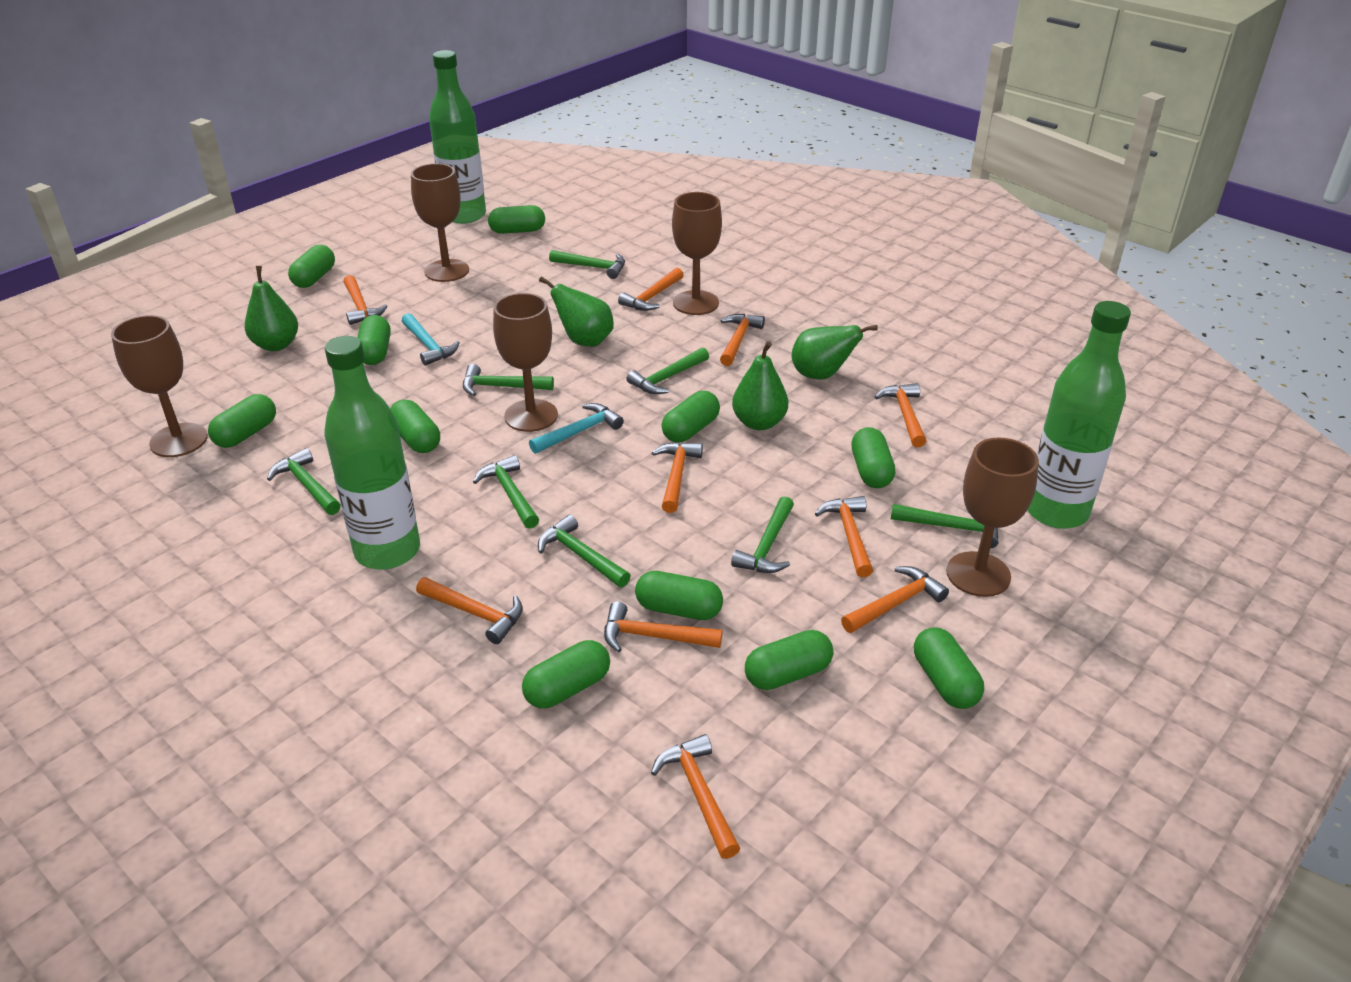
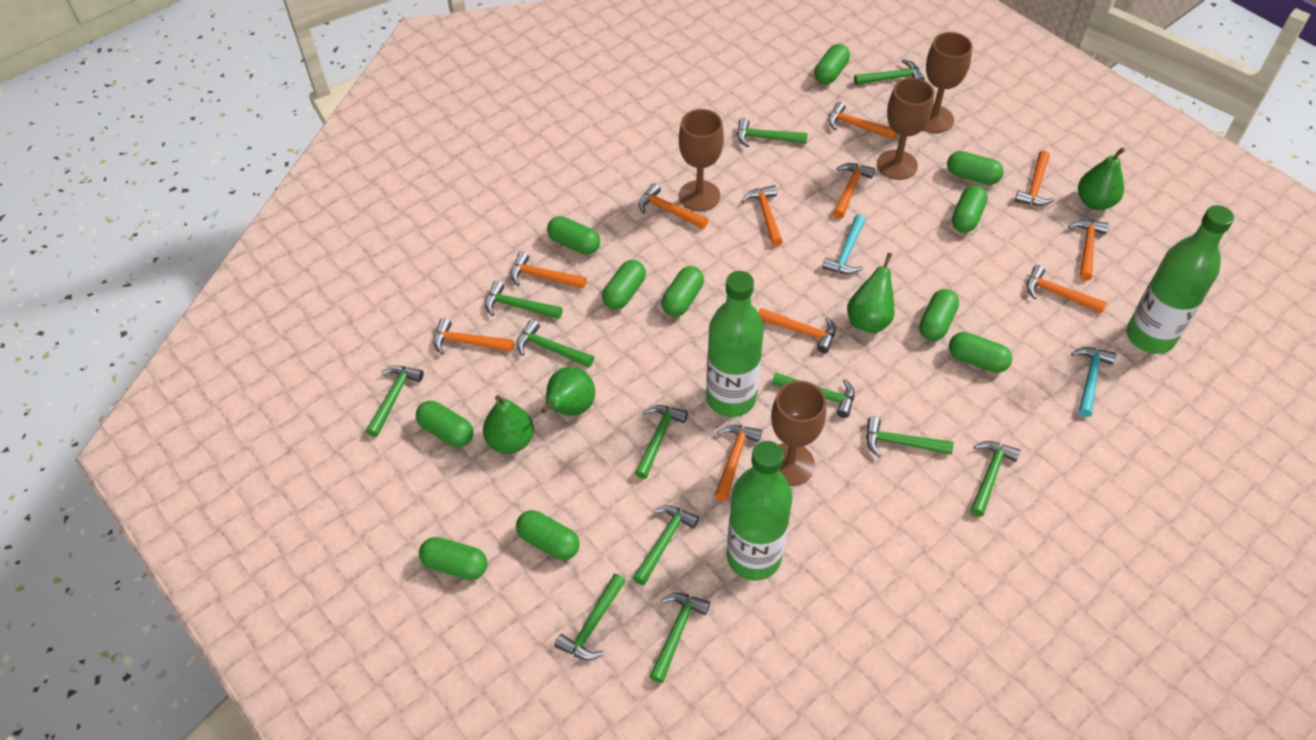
brown goblet: [111,315,208,457] [411,163,469,282] [493,293,558,432] [672,192,722,315] [946,438,1039,597] = 5 -> [679,109,724,211] [771,380,826,486] [877,78,934,180] [923,32,972,133] = 4
green hammer: [267,448,341,515] [463,364,554,396] [473,455,539,529] [538,515,631,587] [549,250,625,279] [627,347,709,394] [731,496,794,573] [891,504,999,548] = 8 -> [366,366,424,437] [485,281,563,319] [517,319,594,368] [554,574,626,660] [633,505,699,585] [635,405,688,479] [649,593,710,683] [737,118,808,148] [772,372,855,418] [854,59,925,85] [866,416,954,457] [970,441,1021,517] = 12
orange hammer: [344,275,388,325] [416,577,523,644] [604,601,722,653] [618,268,683,311] [651,734,740,859] [652,442,703,513] [720,314,765,366] [815,496,873,577] [841,566,949,633] [875,383,926,447] = 10 -> [434,318,514,355] [511,252,587,289] [639,183,708,229] [714,425,762,501] [742,185,783,247] [758,308,836,353] [828,102,897,140] [833,163,875,219] [1015,151,1055,206] [1027,265,1107,313] [1068,220,1109,281] = 11

